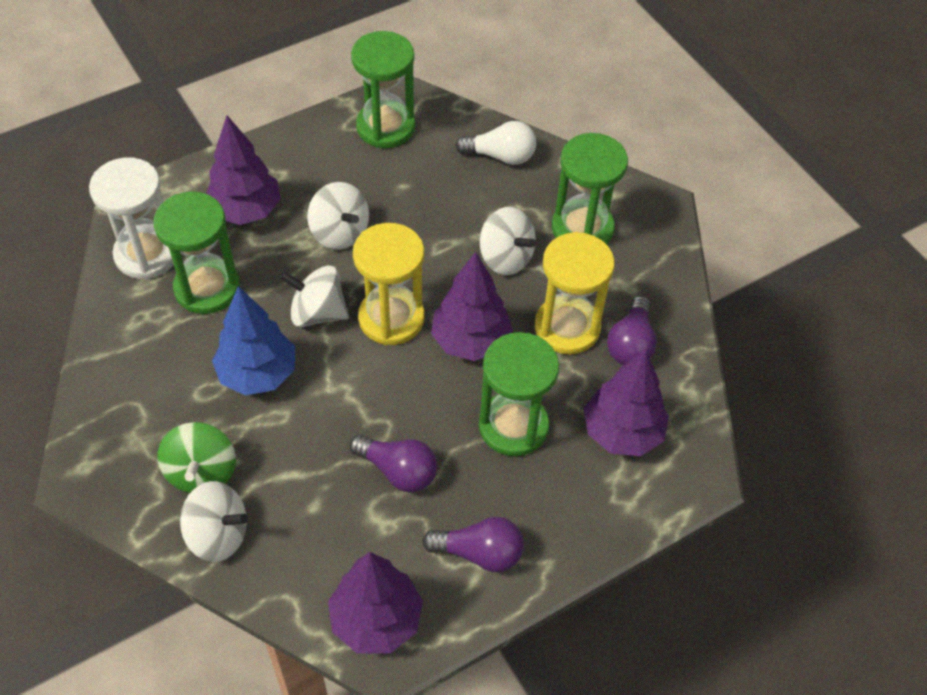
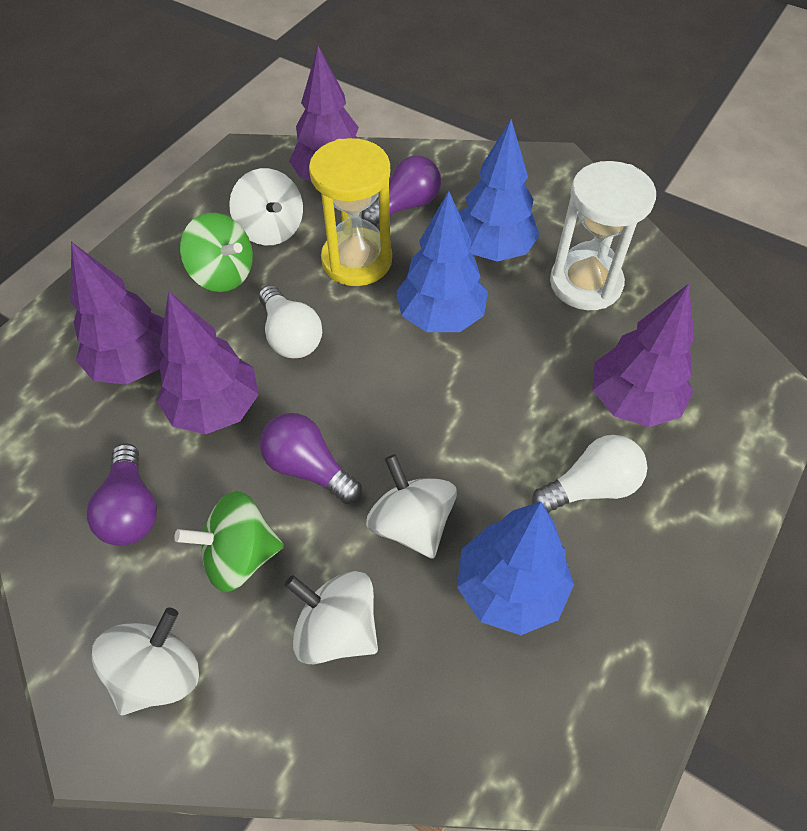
blue tree: [212,286,295,395] = 1 -> [396,191,488,332] [457,502,574,635] [459,119,540,262] = 3
green hourglass: [153,192,240,314] [351,31,415,148] [479,332,559,456] [552,133,628,244] = 4 -> none = 0
green spinning top: [157,422,236,493] = 1 -> [174,491,284,592] [180,213,253,292] = 2
white light bulb: [455,121,536,165] = 1 -> [259,285,322,358] [532,435,647,513] = 2
yellow hourglass: [353,223,425,345] [534,232,615,354] = 2 -> [309,138,392,286] = 1

